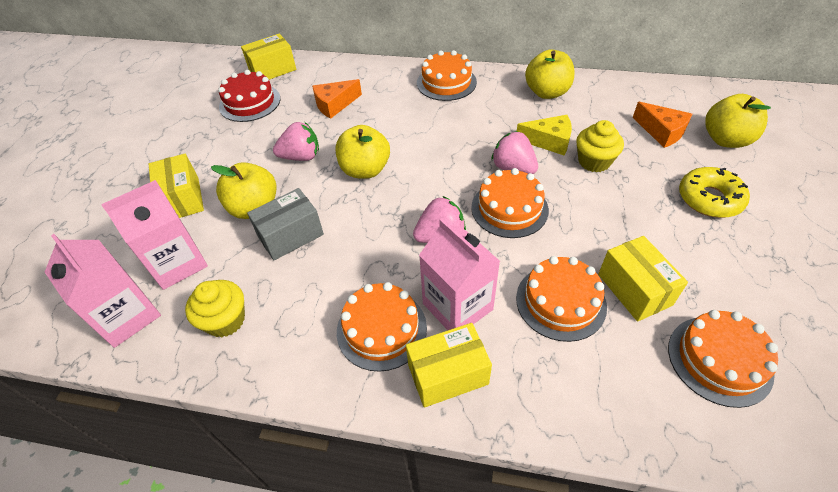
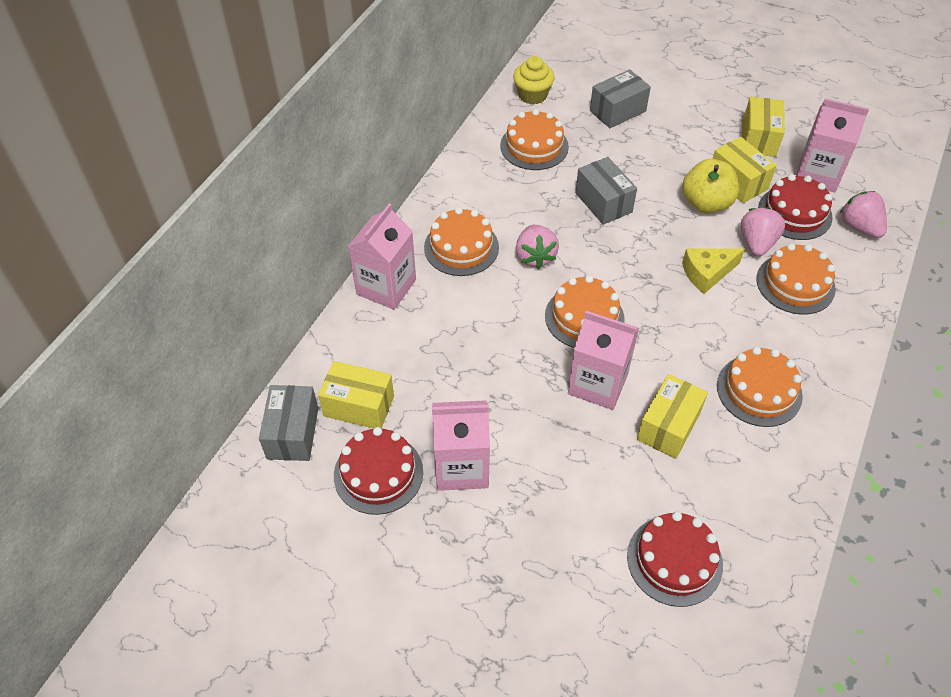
grey box: [247,188,324,261] = 1 -> [259,385,318,461] [575,157,637,225] [590,69,651,128] = 3
orange cheese: [312,79,362,119] [632,102,692,148] = 2 -> none = 0
pink carton: [45,234,161,348] [101,180,208,290] [419,218,500,330] = 3 -> [348,203,416,310] [432,400,490,491] [568,311,639,410] [796,98,869,192] = 4
red cake: [218,70,280,122] = 1 -> [334,427,423,515] [627,511,723,607] [758,174,833,240] = 3
yellow apple: [211,162,277,219] [336,125,390,179] [525,50,574,99] [705,94,771,148] = 4 -> [682,159,739,213] = 1
yellow cupcake: [185,280,245,338] [576,120,624,172] = 2 -> [513,56,555,104] = 1
yellow donut: [679,167,750,218] = 1 -> none = 0

